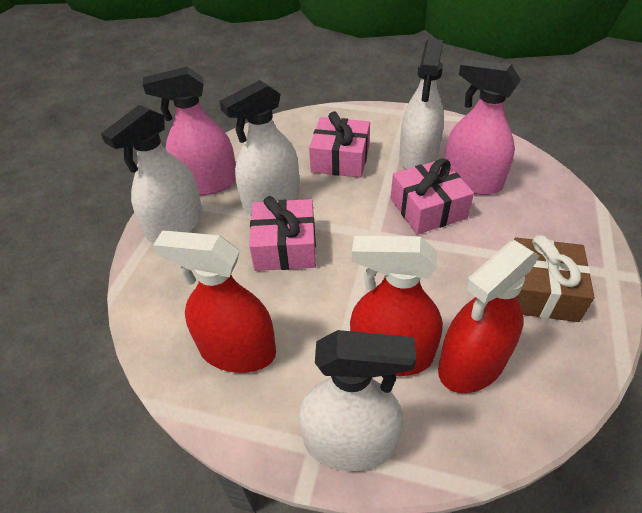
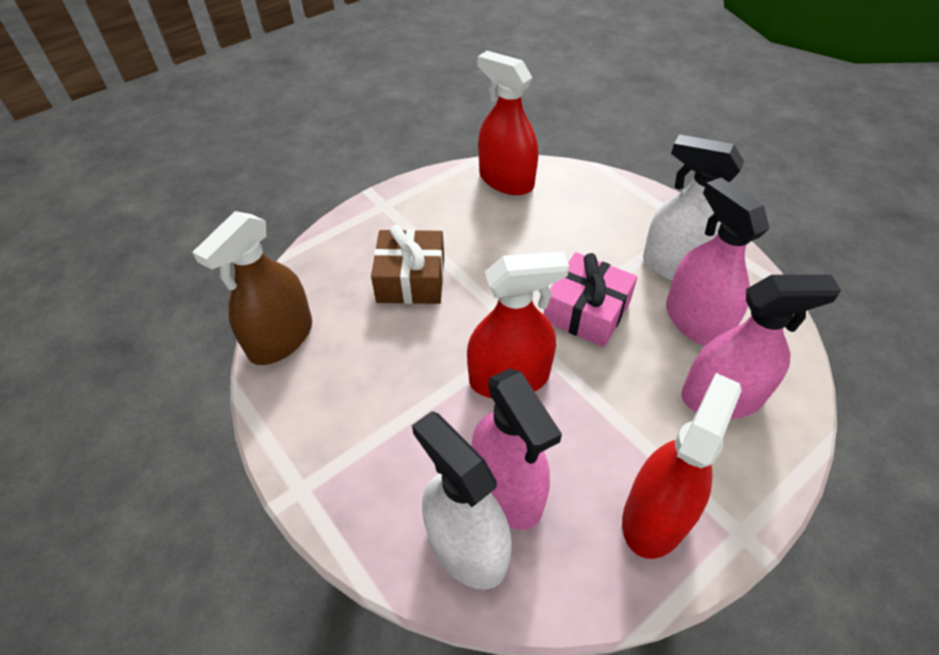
brown spray bottle: none = 0 -> [192,211,312,365] = 1
pink gift: [249,196,316,271] [309,111,370,178] [391,158,474,235] = 3 -> [543,252,638,347] = 1
pink spray bottle: [143,67,236,195] [444,58,521,195] = 2 -> [471,368,562,530] [666,178,770,346] [681,275,841,419] = 3
white spray bottle: [101,105,203,244] [219,80,300,214] [299,330,416,471] [399,39,444,169] = 4 -> [412,411,512,590] [643,134,745,281] = 2

